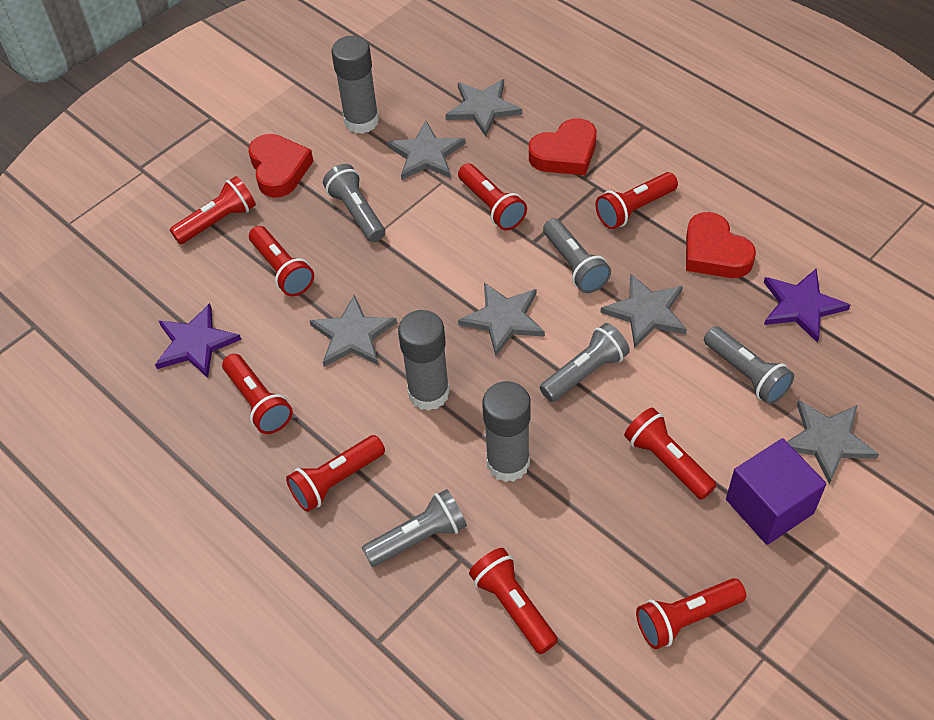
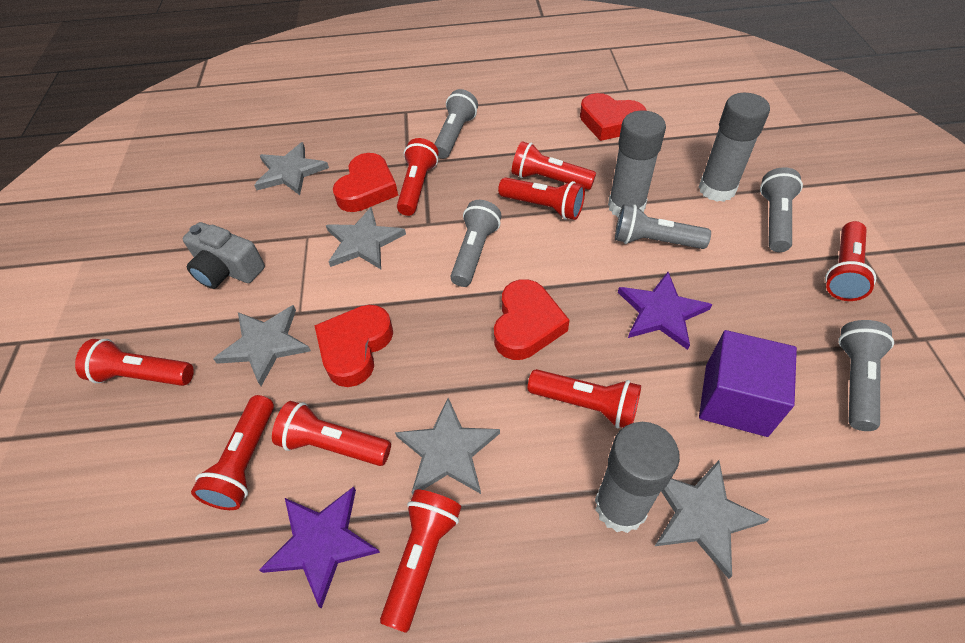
grey camera: none = 0 -> [183,222,265,289] = 1
grey star: [310,295,397,367] [387,121,465,180] [445,79,522,137] [458,283,545,356] [600,274,687,348] [787,400,879,484] = 6 -> [213,305,311,386] [254,142,329,195] [326,207,406,269] [395,398,500,495] [655,460,770,579] = 5
red heart: [249,134,313,198] [529,118,597,175] [686,212,756,278] = 3 -> [314,305,393,387] [333,153,398,212] [494,279,569,360] [580,93,647,141] = 4

